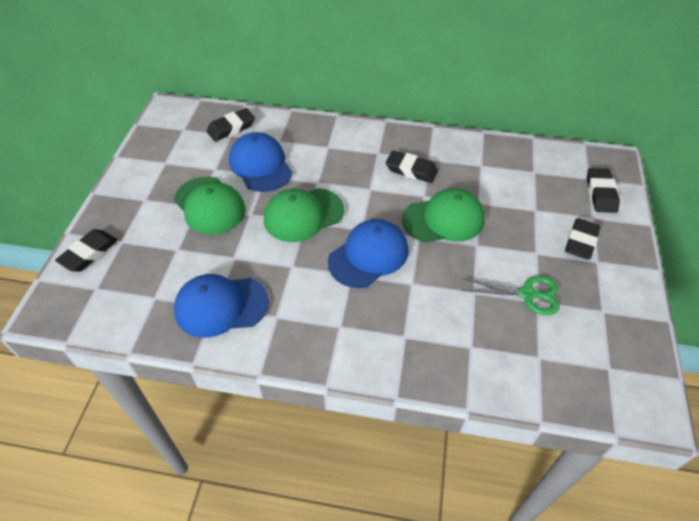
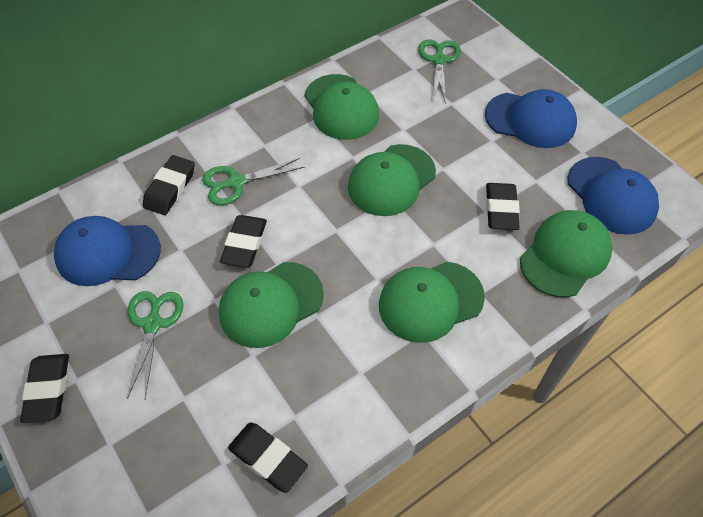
green cap: [174,177,246,235] [264,188,344,242] [402,188,485,243] = 3 -> [219,262,324,348] [305,74,379,140] [348,144,436,216] [379,262,485,343] [520,210,613,298] = 5
green scissors: [461,276,560,315] = 1 -> [127,291,184,399] [202,158,305,205] [418,39,461,104] = 3

